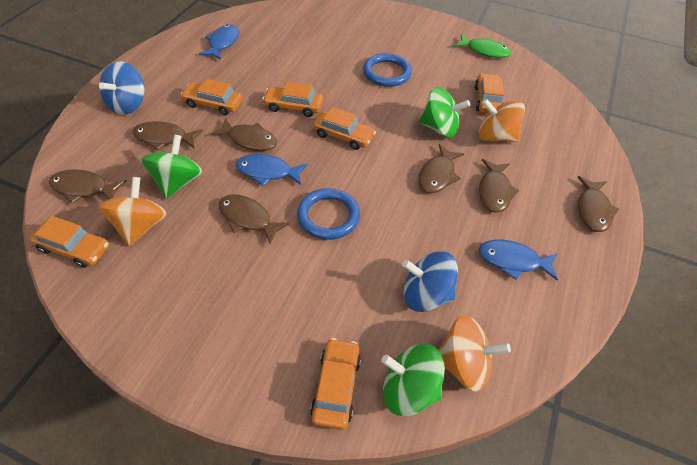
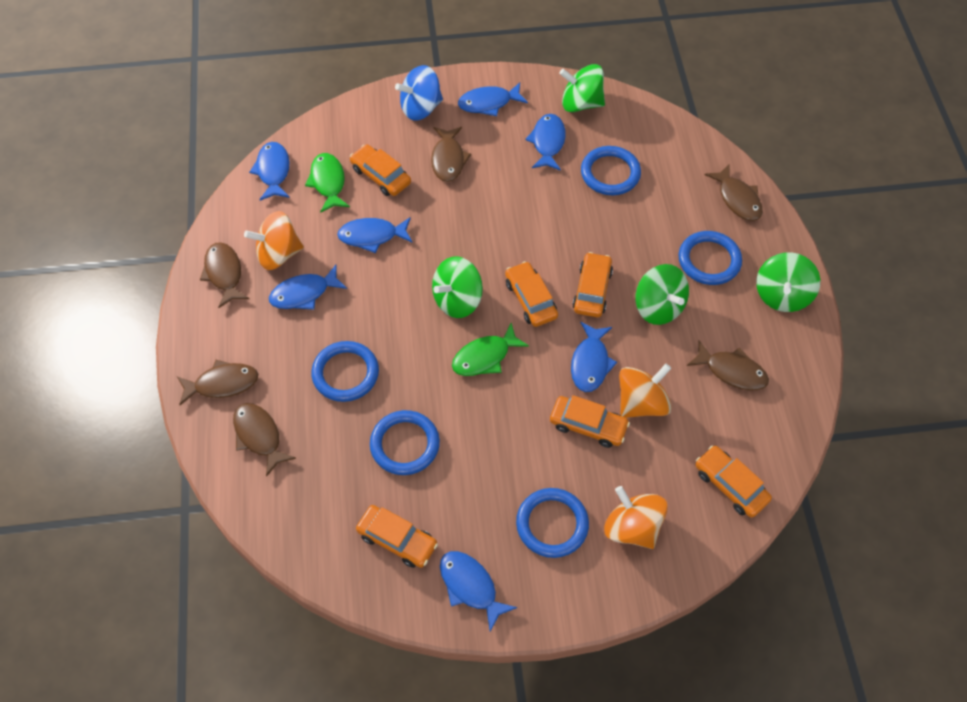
blue fish: [199,24,239,59] [236,154,308,186] [479,239,558,280] = 3 -> [249,142,290,200] [269,265,347,310] [337,217,412,253] [440,551,517,632] [458,82,528,116] [525,114,566,171] [571,322,617,392] = 7
blue ring: [297,188,360,240] [363,53,412,87] = 2 -> [311,341,379,402] [370,410,440,475] [516,488,589,558] [581,146,641,195] [678,231,742,285] = 5
blue spinning top: [99,61,144,115] [402,251,458,312] = 2 -> [395,65,443,121] = 1
brown fish: [49,169,127,204] [133,121,203,150] [211,118,277,151] [219,194,290,244] [418,144,464,193] [479,159,519,212] [578,176,619,232] = 7 -> [177,360,258,405] [200,242,249,308] [233,403,296,477] [431,127,471,182] [687,340,769,390] [705,164,763,221] = 6
green fish: [454,34,511,58] = 1 -> [305,153,350,213] [452,323,529,376] = 2
green spinning top: [141,134,202,199] [381,344,445,416] [419,87,470,138] = 3 -> [432,256,483,318] [559,64,605,112] [636,264,689,325] [756,252,820,312] = 4

